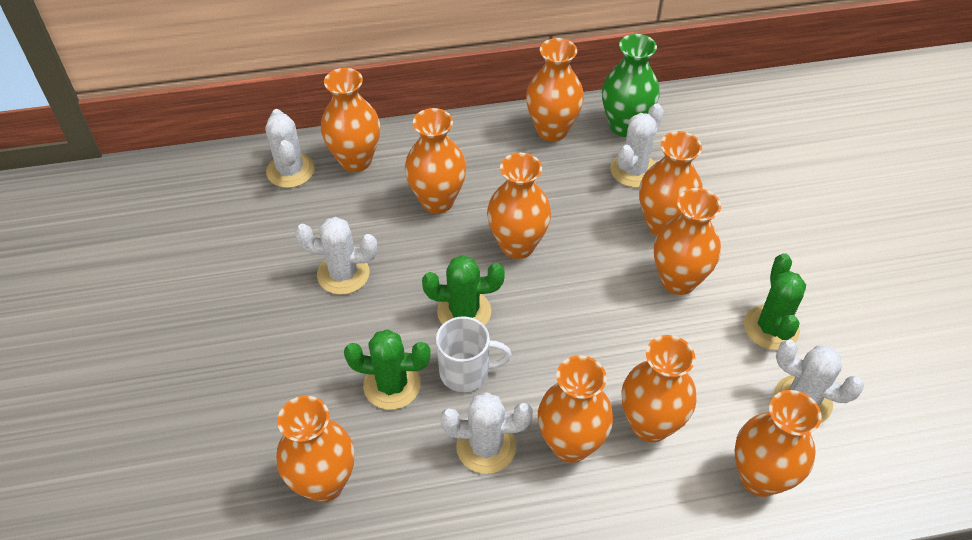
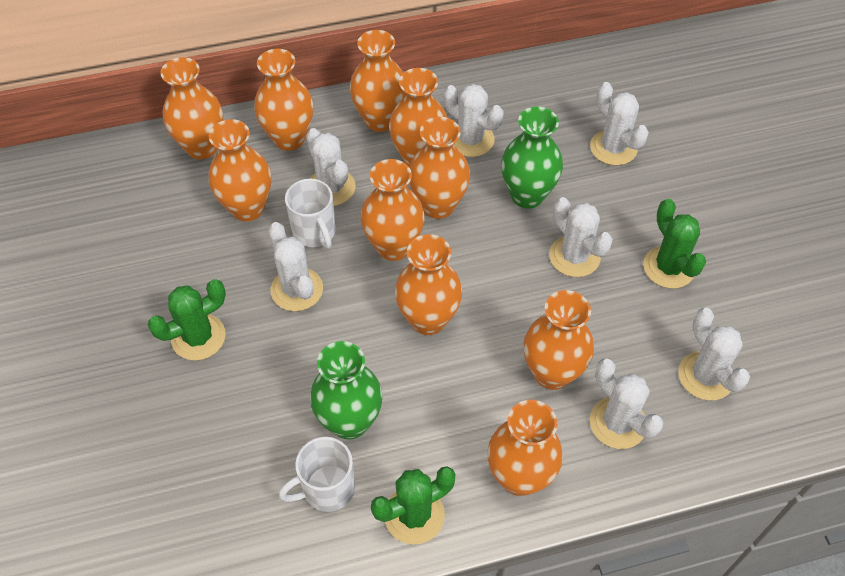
green vase: [602,34,660,137] = 1 -> [310,341,383,440] [501,107,563,209] = 2
white cactus: [266,109,315,188] [295,217,377,295] [440,392,533,474] [610,103,664,188] [774,340,864,423] = 5 -> [268,222,323,311] [306,128,356,206] [444,84,504,157] [549,197,613,277] [590,82,649,166] [590,359,663,449] [678,308,750,401] = 7
white mug: [436,316,512,392] = 1 -> [279,437,355,512] [285,179,336,249] = 2

